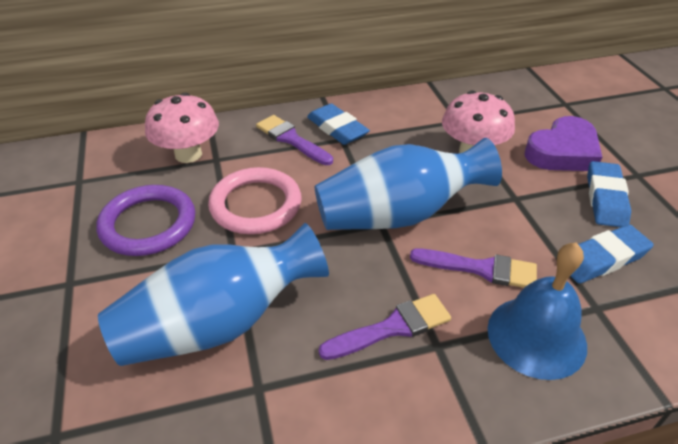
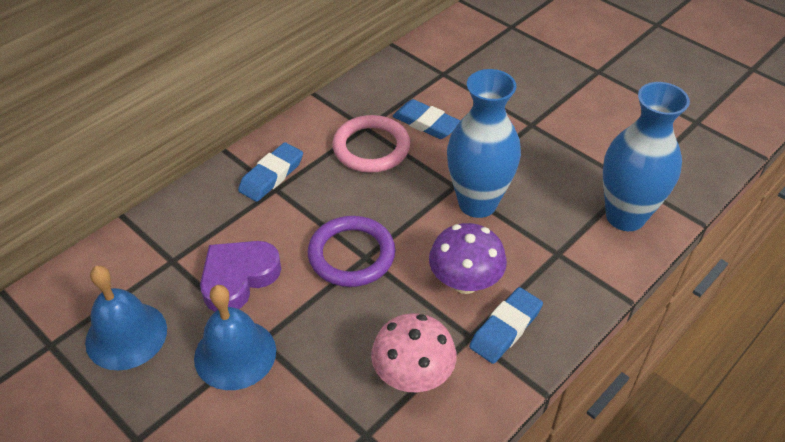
blue bell: [487,243,587,380] = 1 -> [85,265,167,370] [194,285,276,390] = 2
pink mushroom: [145,93,219,163] [442,90,515,153] = 2 -> [371,313,456,393] = 1
purple brush: [256,115,333,165] [319,294,451,360] [410,249,537,288] = 3 -> none = 0
purple mushroom: none = 0 -> [429,223,507,294] = 1

